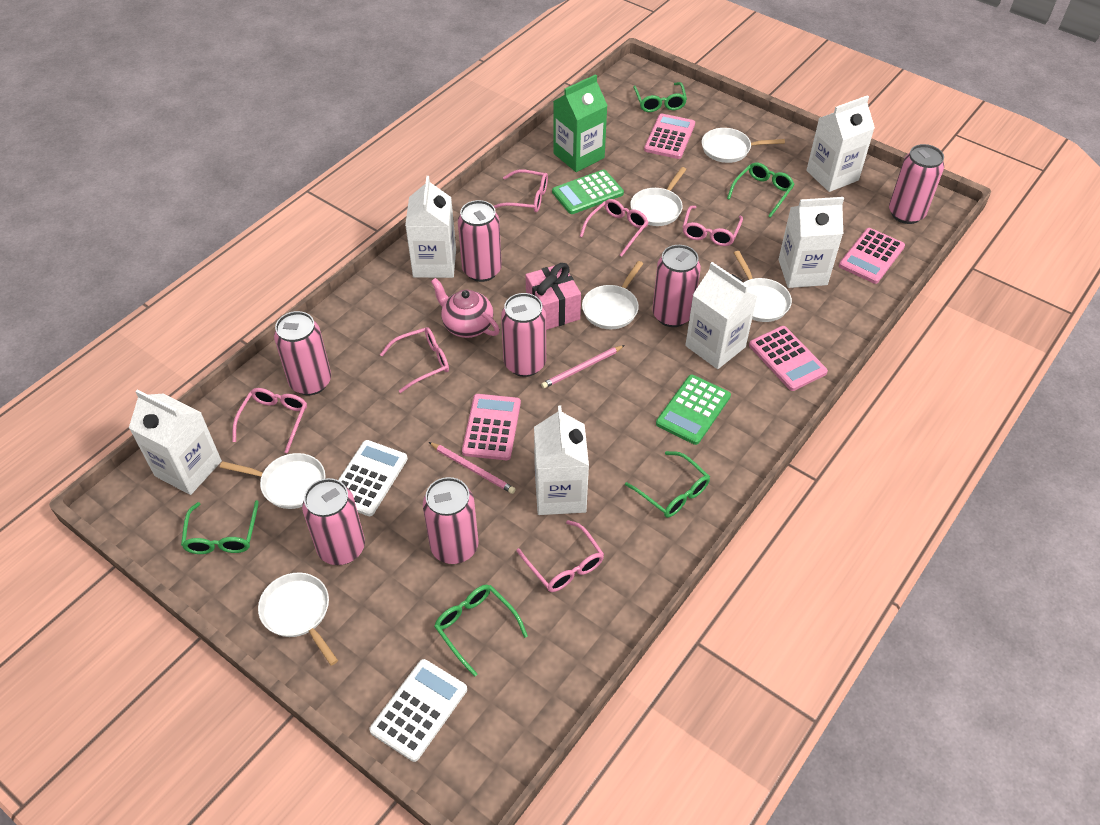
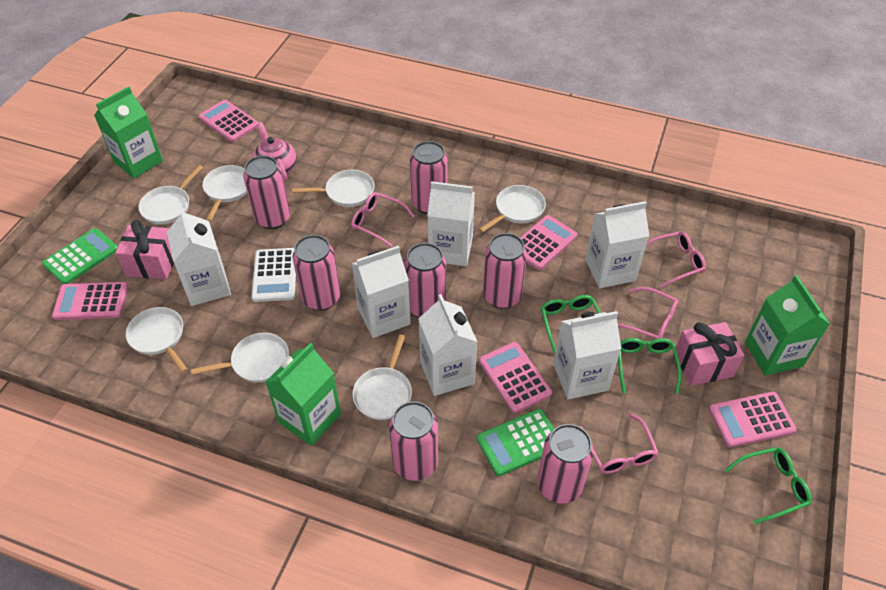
green carton: [553,74,608,172] = 1 -> [94,86,163,178] [265,343,341,446] [745,275,830,376] = 3
green glasses: [181,500,259,554] [434,585,528,677] [625,451,710,518] [633,82,687,112] [727,162,795,218] = 5 -> [541,295,601,353] [618,338,681,394] [725,447,812,524] = 3
pink calculator: [462,394,521,460] [644,114,695,159] [749,326,828,391] [839,228,905,284] = 4 -> [52,282,128,320] [198,100,259,142] [479,342,552,413] [520,215,577,270] [709,392,797,447] = 5
pink gift: [526,263,581,330] = 1 -> [115,220,174,279] [676,322,744,386] = 2
pink glasses: [232,388,307,453] [380,327,449,393] [494,169,548,212] [517,520,604,592] [579,199,649,257] [682,206,743,246] = 6 -> [351,192,415,247] [580,413,659,474] [618,287,679,339] [646,231,706,288] = 4
pink pencil: [429,442,516,494] [541,345,625,388] = 2 -> none = 0
white calculator: [338,440,408,516] [369,659,467,762] = 2 -> [251,248,296,302] = 1
white pan: [220,453,325,509] [258,573,338,666] [582,261,643,329] [630,167,687,226] [702,128,785,163] [734,251,792,322] = 6 -> [126,307,188,373] [138,165,203,224] [191,333,289,382] [202,165,247,222] [292,170,374,207] [352,334,412,420] [479,185,546,233] = 7

